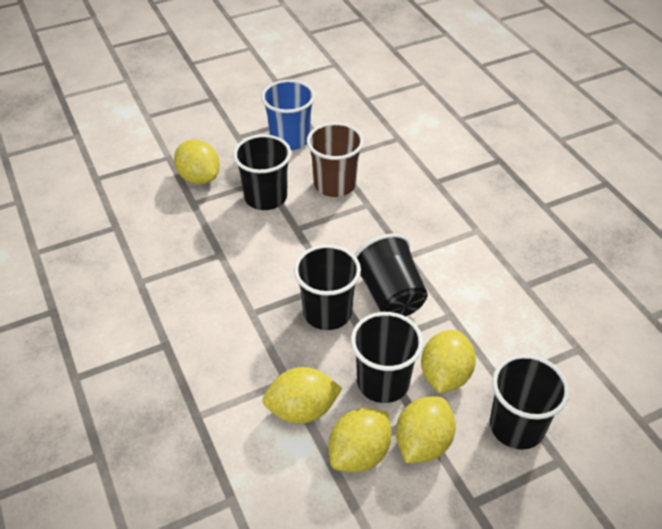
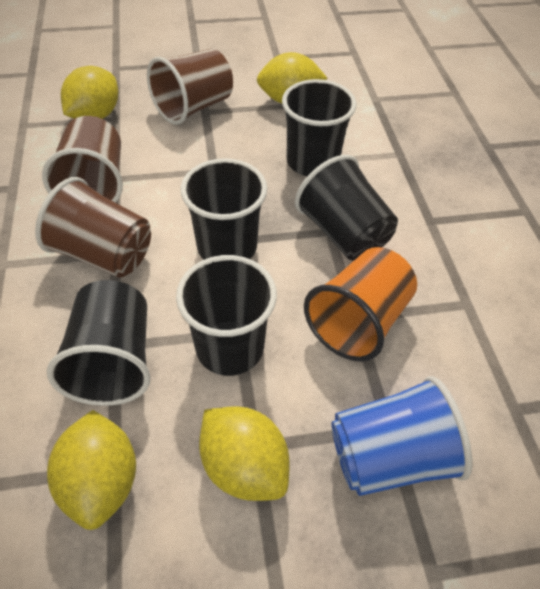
brown cup: [307,122,364,197] = 1 -> [35,177,151,278] [42,116,123,203] [147,49,233,125] = 3
orange cup: none = 0 -> [304,247,417,362] = 1
yellow lemon: [174,140,220,184] [262,367,342,424] [329,408,392,472] [396,396,456,463] [421,330,476,393] = 5 -> [47,410,136,530] [61,66,118,119] [199,406,290,501] [257,52,327,103] = 4

